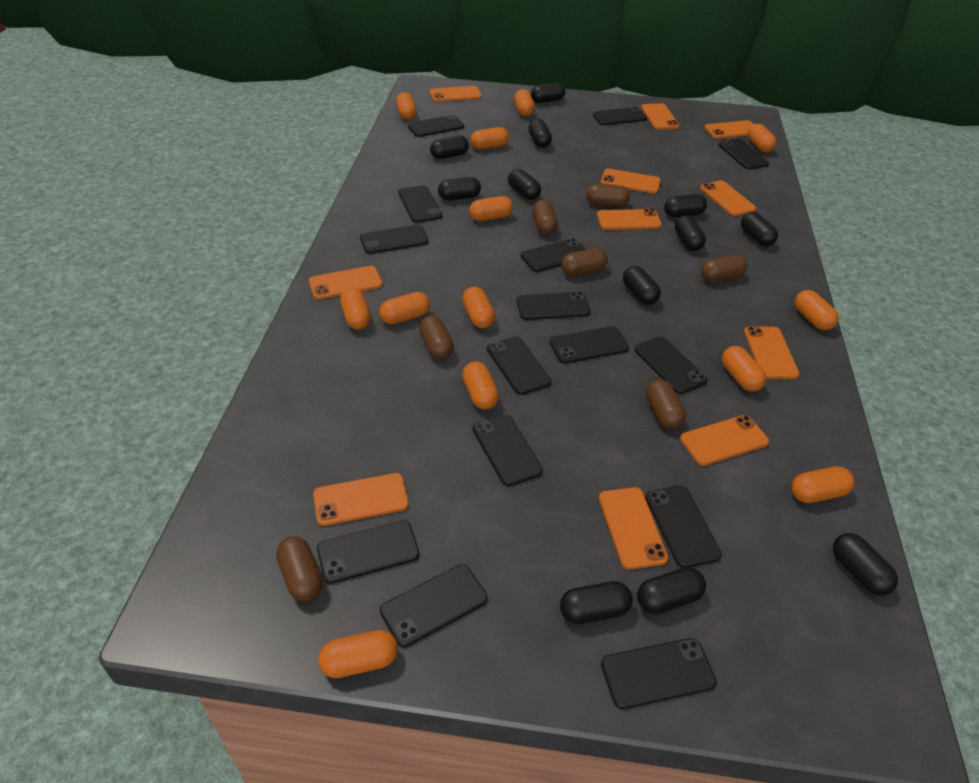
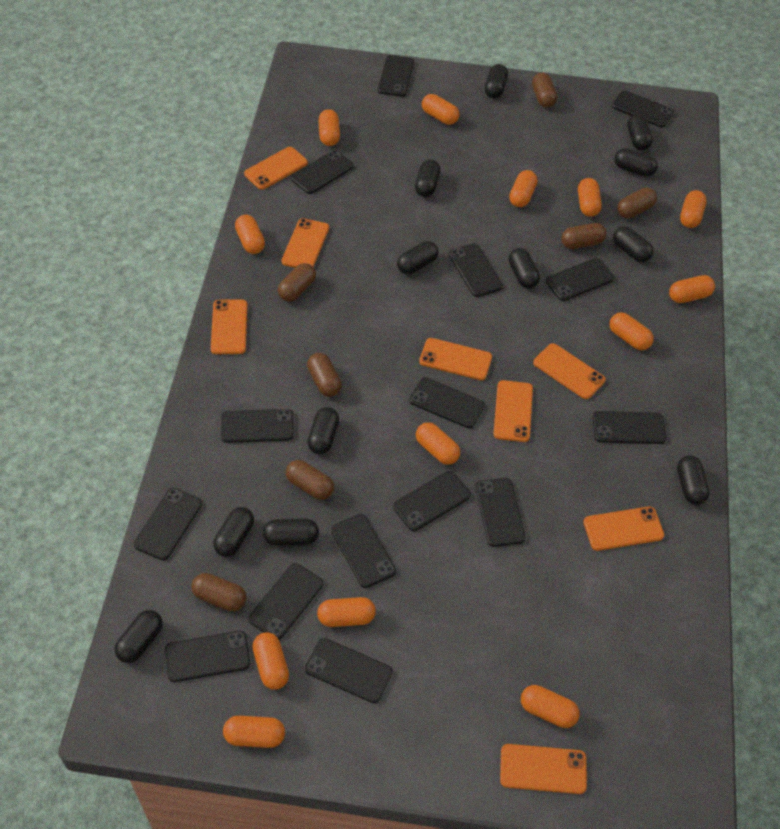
orange phone: [309,266,382,300] [313,473,409,526] [430,86,482,102] [597,209,662,230] [599,487,668,570] [601,169,661,194] [641,103,680,130] [680,415,769,466] [700,180,756,216] [704,120,754,139] [744,326,800,379] = 11 -> [211,299,247,354] [244,147,308,190] [282,218,329,268] [419,338,492,380] [493,380,533,442] [500,744,587,794] [533,343,606,399] [583,507,664,551] = 8

